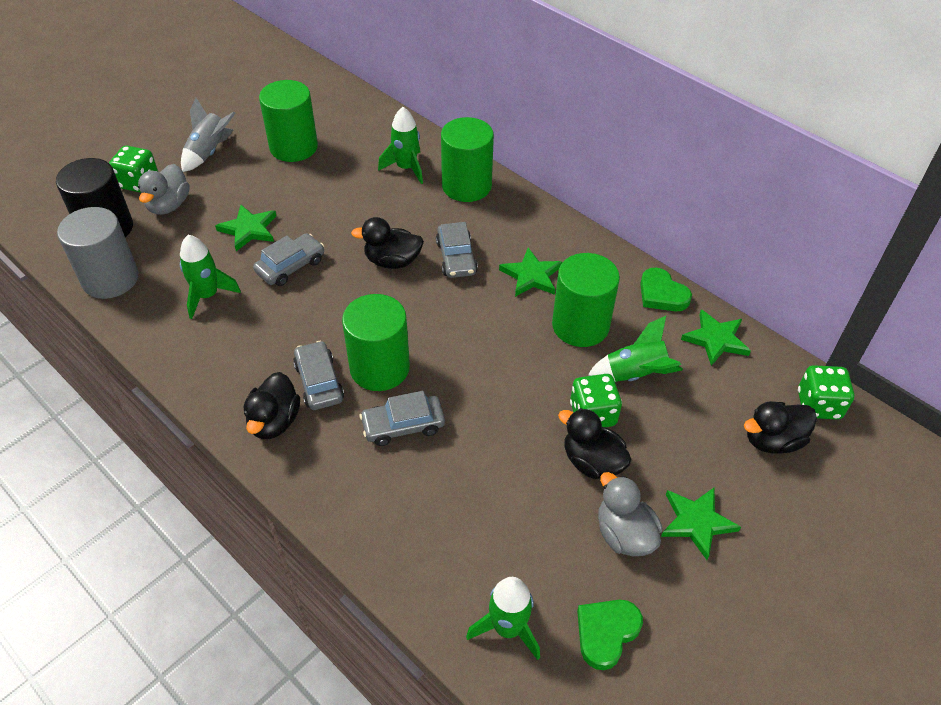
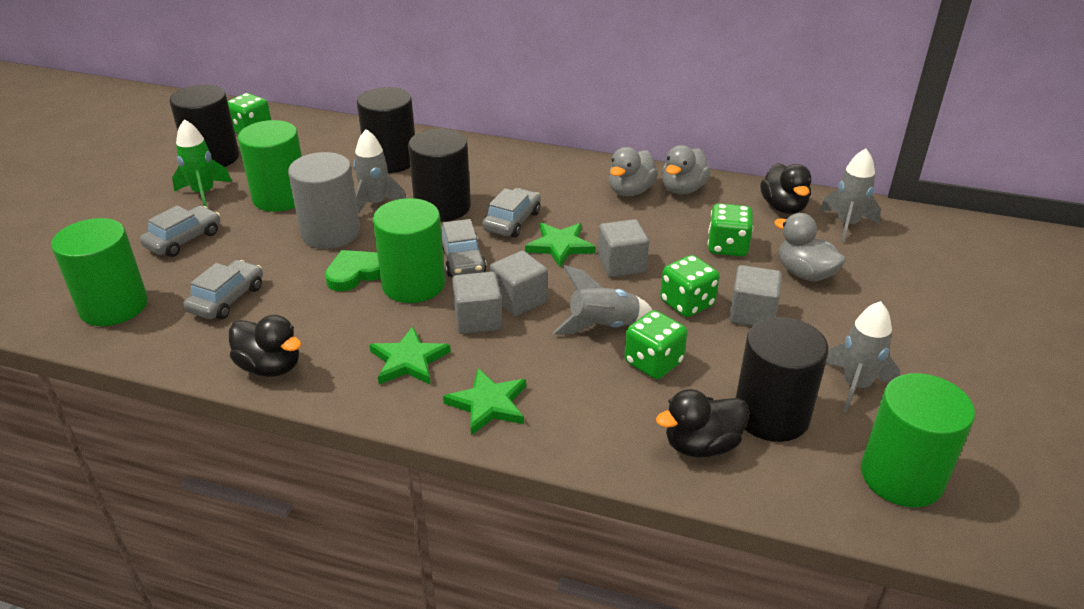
black cylinder: [56,158,133,237] = 1 -> [169,85,239,167] [357,87,415,173] [408,129,471,222] [736,317,829,442] = 4
black duck: [244,372,300,439] [351,217,424,269] [558,408,632,479] [744,401,817,454] = 4 -> [229,315,302,377] [656,389,750,458] [760,163,812,214] = 3
green dice: [109,146,158,193] [570,374,622,427] [798,365,854,420] = 3 -> [227,93,271,134] [624,310,687,379] [660,255,719,317] [708,203,753,257] = 4
green heart: [577,600,643,670] [640,268,692,311] = 2 -> [325,250,381,291] = 1
green rocket: [180,235,241,319] [378,107,423,184] [466,577,540,660] [588,316,683,382] = 4 -> [172,119,232,207] = 1
green star: [215,205,276,251] [499,248,562,297] [661,488,741,560] [681,309,751,366] = 4 -> [369,326,451,385] [443,368,526,435] [525,223,595,267] = 3
grey cube: none = 0 -> [452,272,502,334] [490,251,548,316] [598,219,649,277] [729,265,782,326] = 4
grey duck: [138,164,190,215] [598,472,662,556] = 2 -> [609,147,658,196] [662,145,711,194] [774,213,846,281] = 3
grey rocket: [181,98,235,172] = 1 -> [354,129,406,214] [553,265,652,334] [820,149,881,243] [826,301,900,413] = 4

